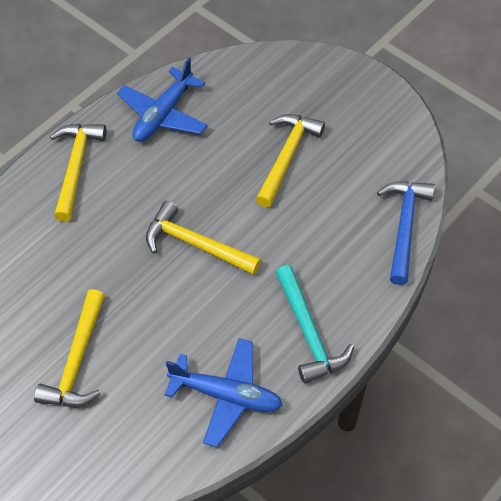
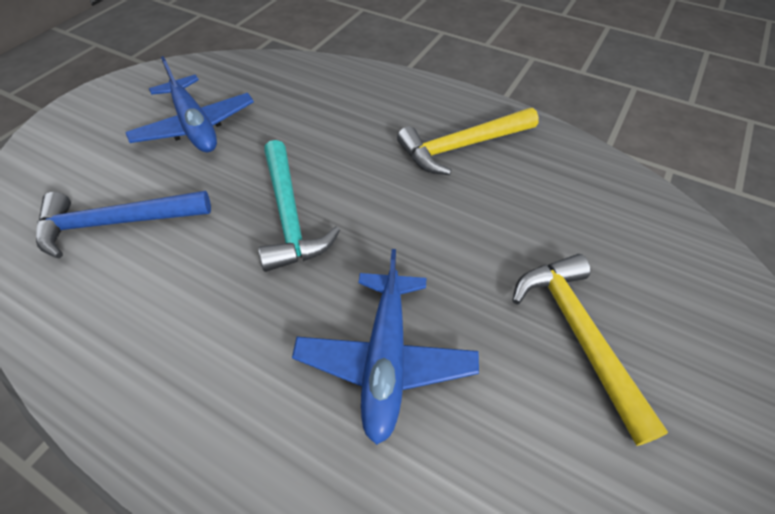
yellow hammer: [34,289,105,407] [50,124,107,222] [146,201,261,275] [255,114,325,208] = 4 -> [397,108,539,175] [512,254,668,446] = 2

